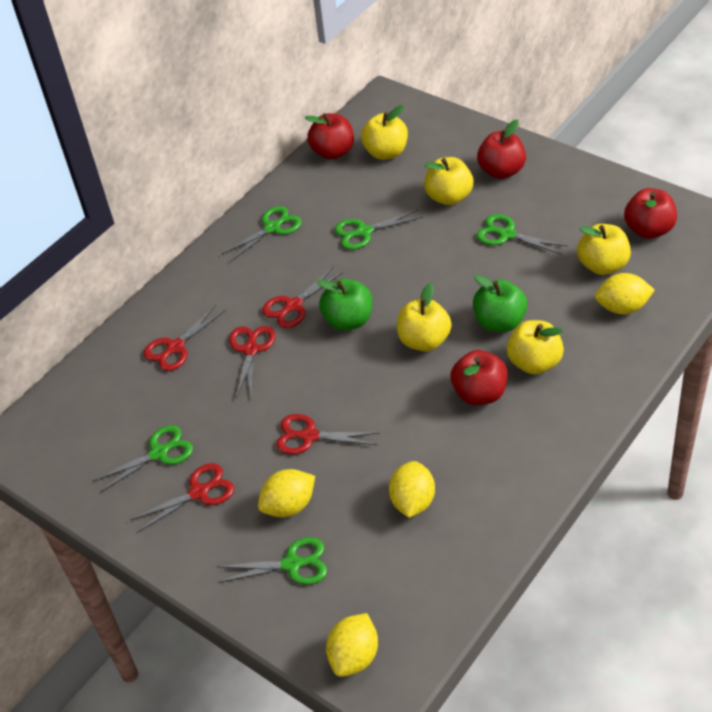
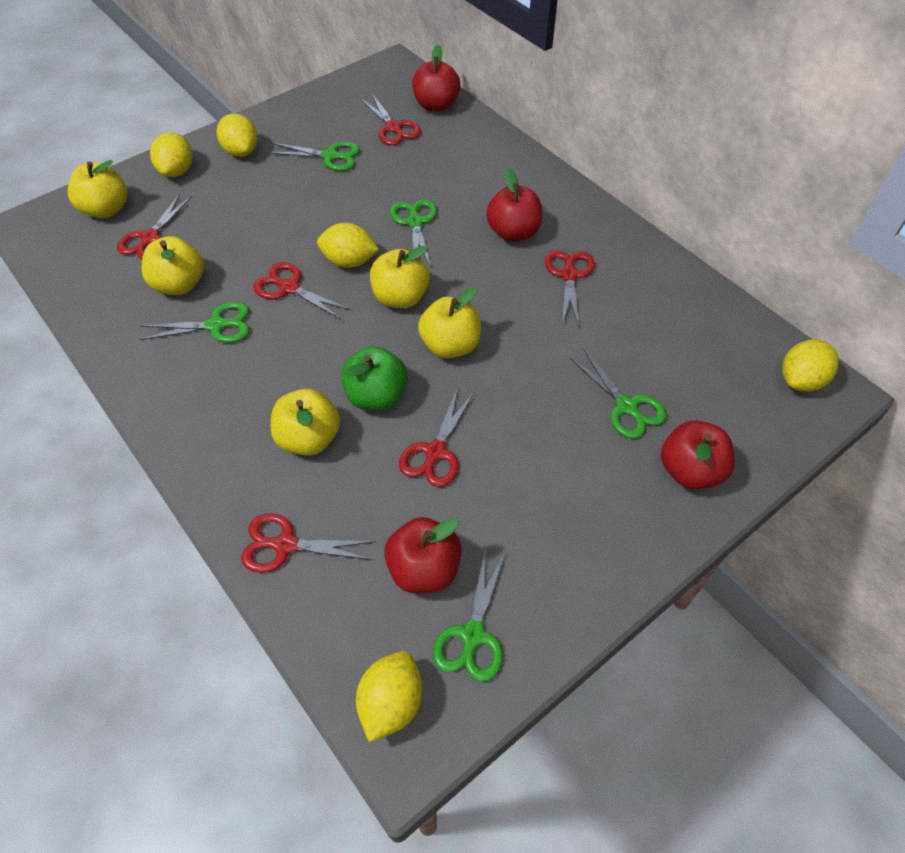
green apple: [317,279,372,331] [473,275,528,332] = 2 -> [341,346,408,411] = 1
red scissors: [130,463,234,532] [144,305,225,371] [229,326,275,398] [262,267,343,328] [276,414,378,455] = 5 -> [117,193,192,260] [241,513,376,573] [253,262,351,319] [360,94,421,145] [399,388,475,487] [545,250,595,327] = 6
yellow lemon: [258,469,315,517] [326,613,378,677] [389,461,435,518] [595,273,655,314] = 4 -> [150,132,193,177] [217,113,258,157] [317,223,379,268] [356,651,423,742] [782,339,839,392] = 5

